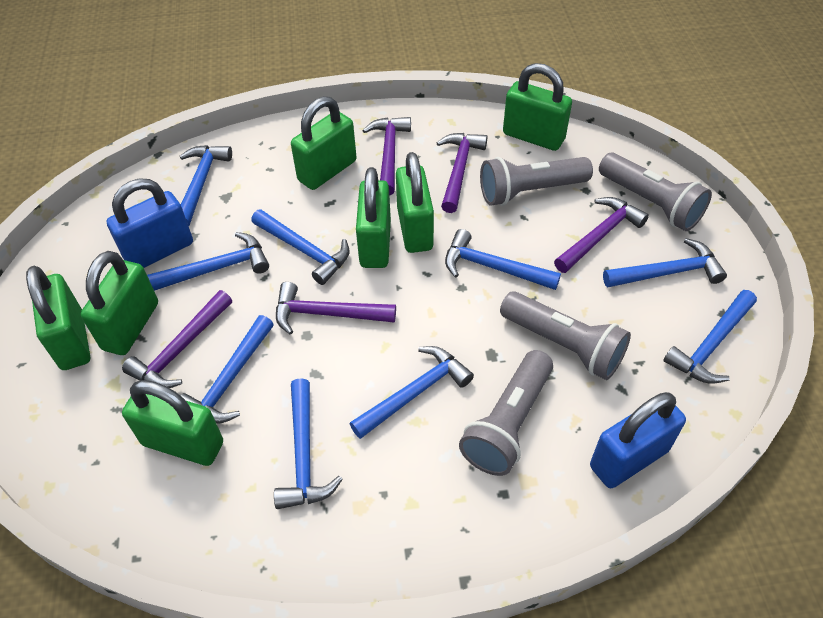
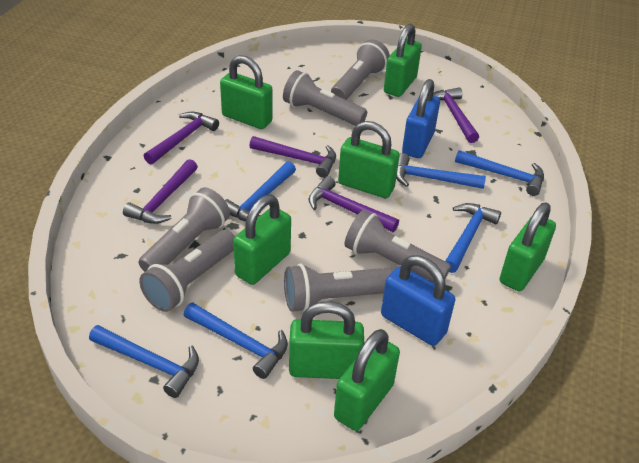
blue hammer: [147,232,269,291] [180,145,232,226] [180,315,274,423] [251,209,349,285] [274,378,343,509] [350,346,474,439] [445,229,561,290] [603,238,727,287] [663,290,757,383] = 9 -> [89,325,199,398] [184,302,288,379] [225,161,296,222] [396,153,486,189] [445,203,501,273] [455,150,544,196] = 6
grey flashlight: [459,350,553,476] [480,157,593,206] [500,291,631,380] [599,153,712,231] = 4 -> [138,187,230,272] [139,230,235,312] [283,70,367,126] [284,264,394,312] [331,39,390,100] [344,210,451,283] = 6

